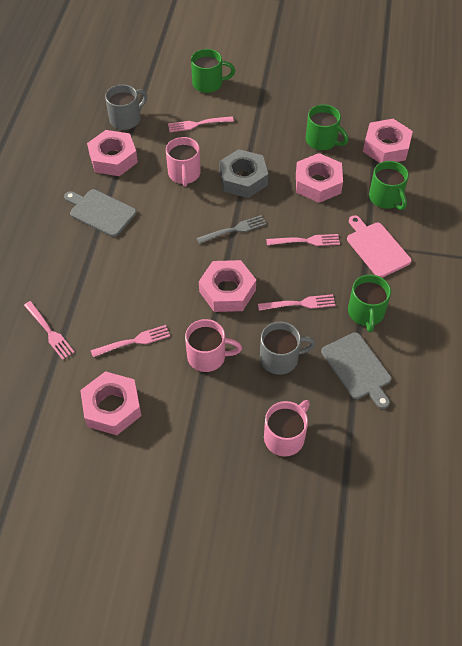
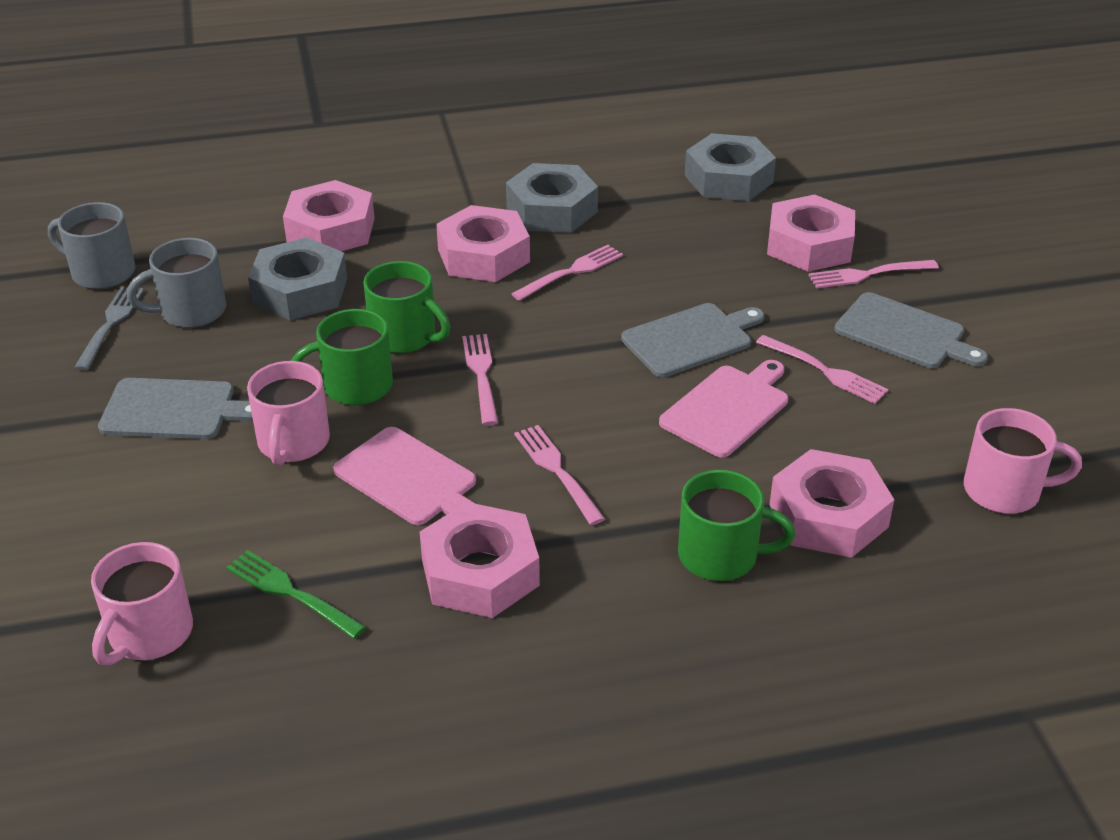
green fork: none = 0 -> [226,550,366,639] = 1
green mug: [191,49,235,93] [306,104,348,150] [348,274,391,332] [369,161,409,210] = 4 -> [291,309,393,405] [363,261,451,353] [678,470,795,581] = 3
grey cutting board: [64,189,137,237] [321,332,391,409] = 2 -> [98,378,253,439] [621,303,764,377] [834,292,988,368] = 3
grey nut: [219,149,268,198] = 1 -> [248,237,347,320] [506,163,598,233] [684,133,776,201] = 3
pink cutting board: [347,216,412,278] = 1 -> [333,427,476,525] [659,360,788,458] = 2

